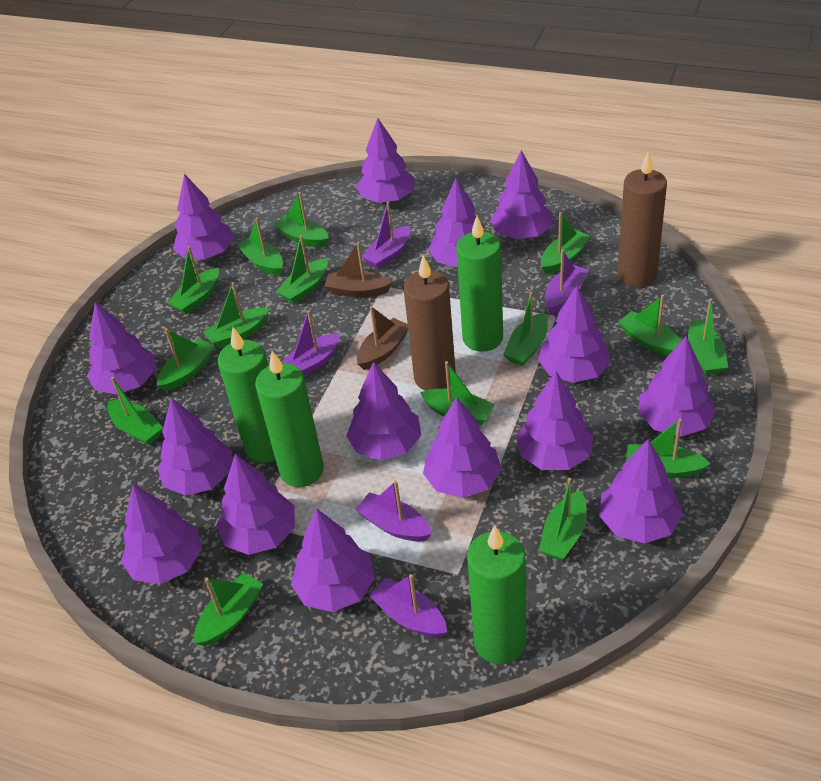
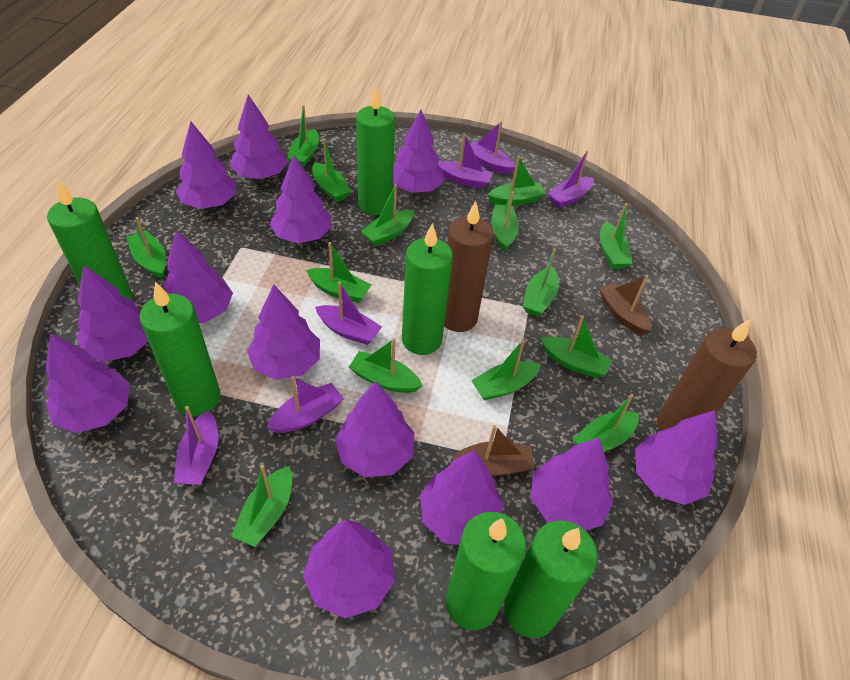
green boat: [107,377,163,445] [157,328,215,391] [167,246,219,315] [194,573,263,646] [204,282,269,348] [236,218,283,276] [273,192,329,247] [276,235,328,304] [420,361,495,426] [503,292,548,366] [539,478,587,561] [541,212,591,274] [618,294,681,356] [626,419,711,478] [688,298,728,375] = 15 -> [126,217,166,279] [231,465,292,547] [287,105,319,168] [306,242,371,303] [312,138,351,202] [349,338,423,393] [361,184,415,246] [471,340,541,400] [488,155,546,206] [491,191,519,251] [523,248,559,317] [541,315,612,378] [573,394,639,452] [600,203,633,269] = 14
green candle: [218,327,275,463] [255,351,324,487] [456,216,503,352] [467,525,526,664] = 4 -> [47,180,134,300] [140,282,220,416] [356,87,395,215] [402,223,453,355] [446,512,526,630] [504,521,598,638] = 6
purple boat: [281,310,340,376] [355,481,432,542] [362,202,411,269] [369,574,447,637] [545,250,588,314] = 5 -> [174,406,218,485] [267,376,344,433] [315,282,382,345] [438,133,493,189] [470,121,515,174] [548,150,594,208] = 6
purple tree: [87,302,155,395] [121,484,202,584] [157,398,232,496] [173,174,234,260] [216,454,295,555] [291,509,375,612] [346,362,421,460] [356,118,415,203] [423,397,502,498] [428,178,484,268] [490,150,553,239] [516,371,594,470] [538,286,611,383] [599,439,683,543] [638,336,716,436] = 15 -> [46,333,130,433] [77,265,148,362] [163,230,233,323] [176,121,236,209] [230,94,288,179] [247,285,320,380] [270,155,332,243] [303,520,395,618] [335,381,414,477] [393,110,444,193] [420,450,504,545] [531,438,613,531] [635,410,718,505] = 13

